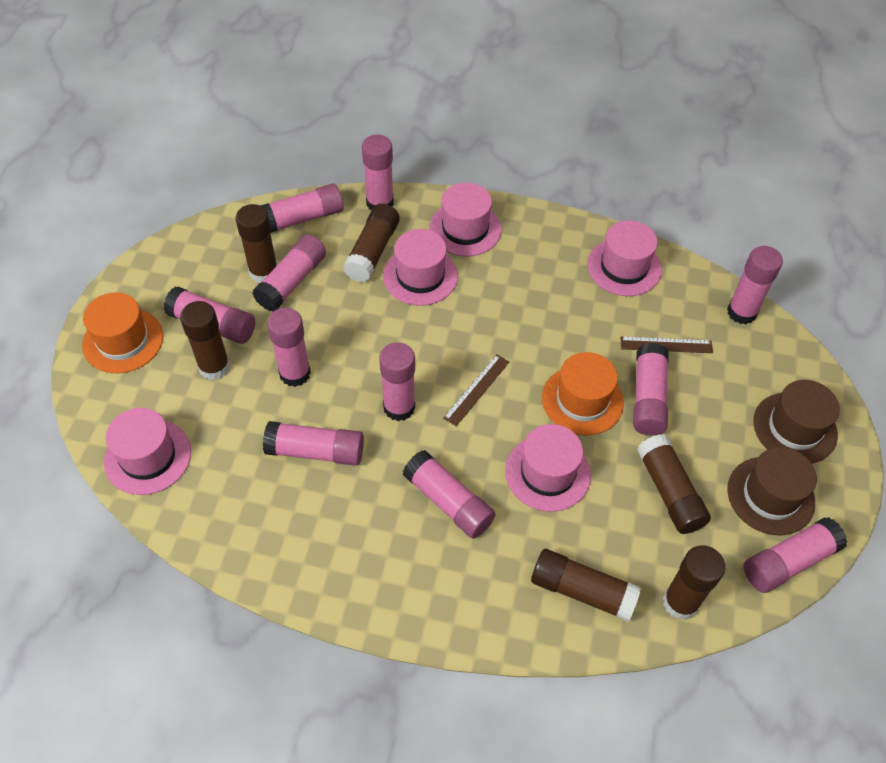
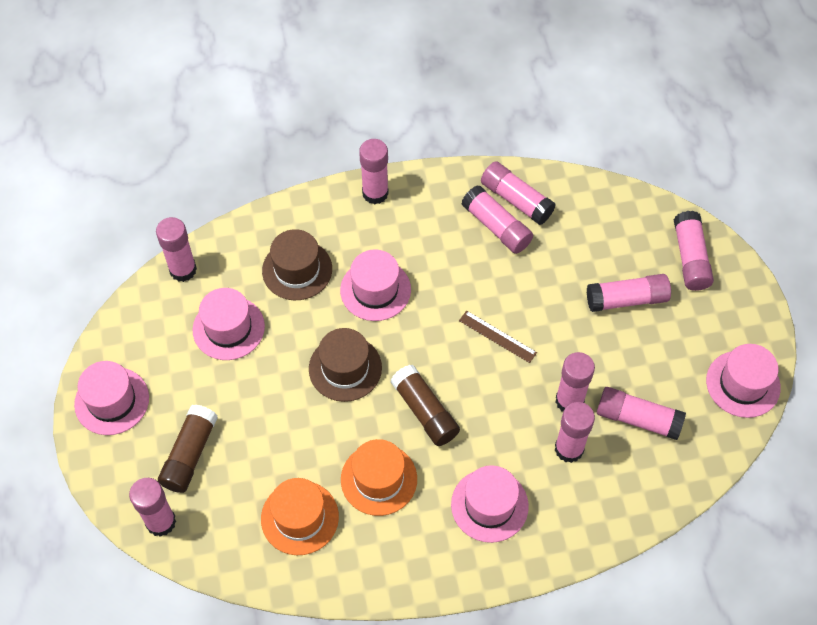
brown glue stick: [180,301,230,380] [236,204,277,283] [343,204,400,282] [531,549,641,622] [637,434,711,534] [663,545,725,620] = 6 -> [158,404,218,493] [391,365,460,446] = 2
brown ruler: [443,354,509,426] [620,337,713,353] = 2 -> [459,311,537,363] = 1
pink glue stick: [164,287,255,344] [252,234,326,312] [260,184,344,233] [263,421,364,466] [267,308,311,387] [362,135,394,210] [379,342,415,421] [403,450,495,539] [633,343,669,436] [727,246,783,324] [744,517,847,593] = 11 -> [129,478,176,537] [156,217,197,282] [359,139,389,204] [462,185,533,254] [481,161,556,225] [555,402,595,463] [556,352,595,411] [587,274,671,312] [597,387,686,440] [673,211,714,291] = 10

